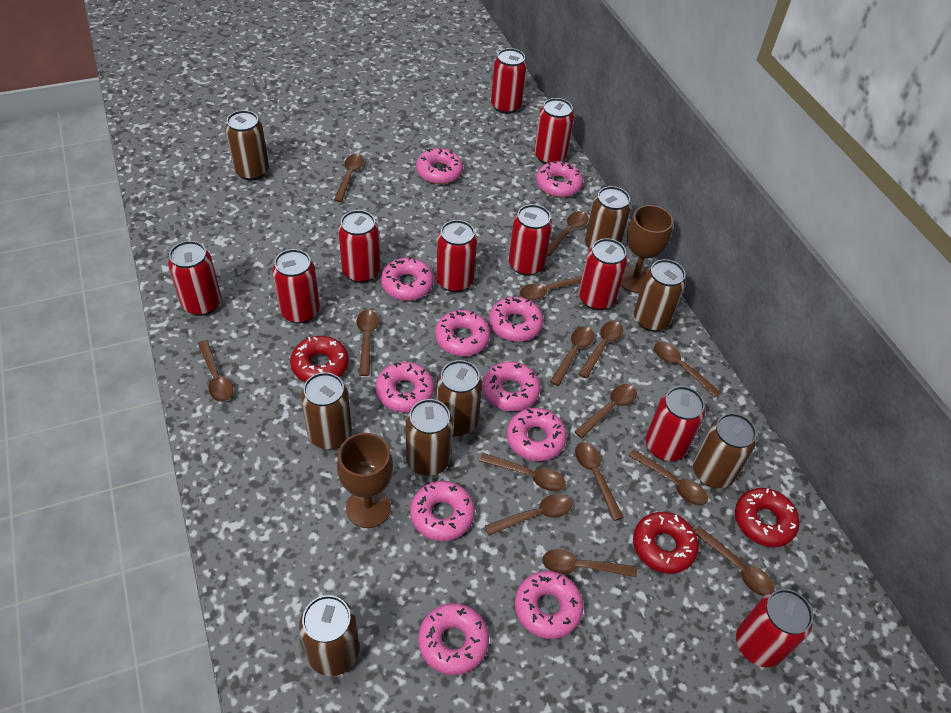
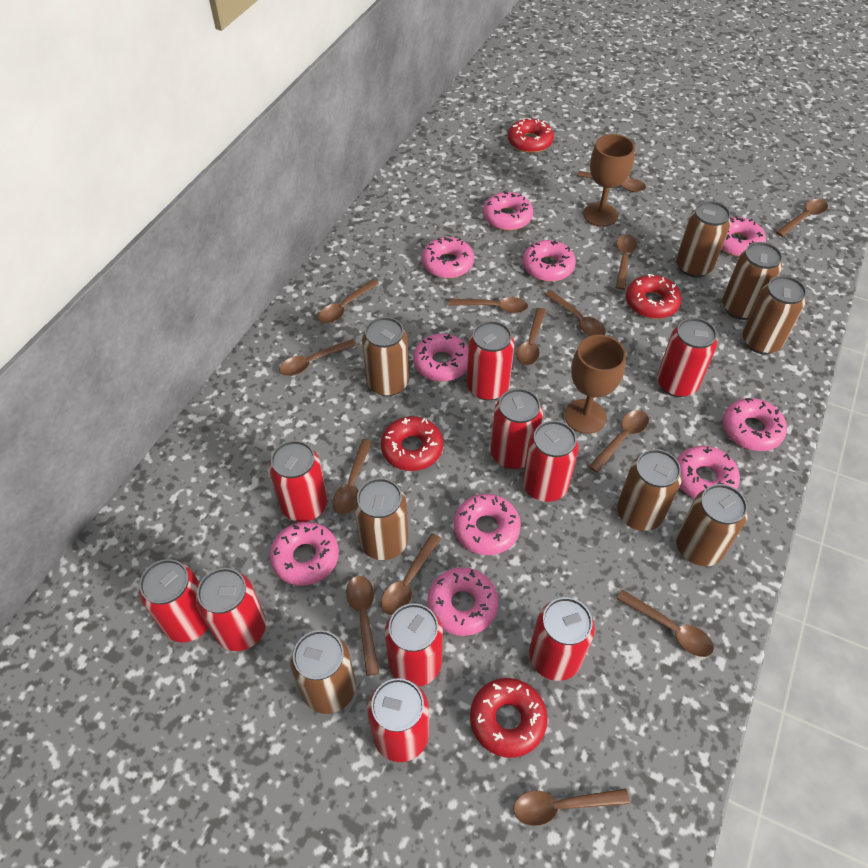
brown spoon: [198,340,233,402] [334,154,364,202] [357,310,379,376] [479,453,566,491] [485,494,572,535] [520,276,582,300] [542,549,637,577] [547,211,589,256] [550,326,594,386] [574,384,637,438] [575,442,624,521] [578,321,623,378] [628,449,708,505] [654,342,721,397] [694,526,774,596] = 15 -> [279,339,357,376] [318,279,379,324] [332,439,372,514] [346,576,379,676] [381,533,441,615] [449,297,528,313] [513,789,630,826] [516,308,546,365] [545,290,606,336] [577,171,646,192] [589,410,649,473] [616,234,637,290] [616,590,714,657] [776,199,828,237] = 14
pink donut: [375,362,434,412] [381,257,434,301] [410,481,475,541] [416,148,463,184] [418,603,489,675] [435,310,490,356] [483,361,540,411] [489,297,543,342] [507,408,567,461] [515,571,583,639] [536,161,583,197] = 11 -> [270,522,339,586] [413,334,468,382] [422,237,474,278] [427,567,499,636] [454,494,521,555] [483,191,533,230] [523,240,576,281] [677,446,740,499] [721,216,766,257] [723,398,787,451] = 10
red donut: [290,336,349,382] [633,512,699,574] [735,488,800,547] = 3 -> [381,416,443,471] [470,678,548,758] [508,118,554,153] [626,274,682,319] = 4

